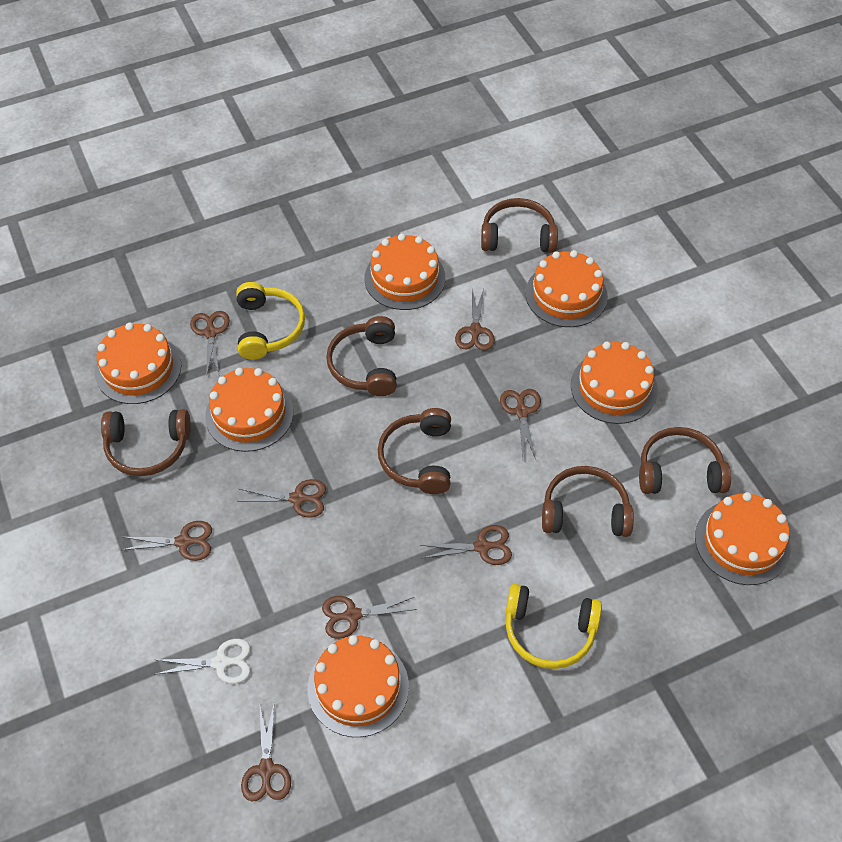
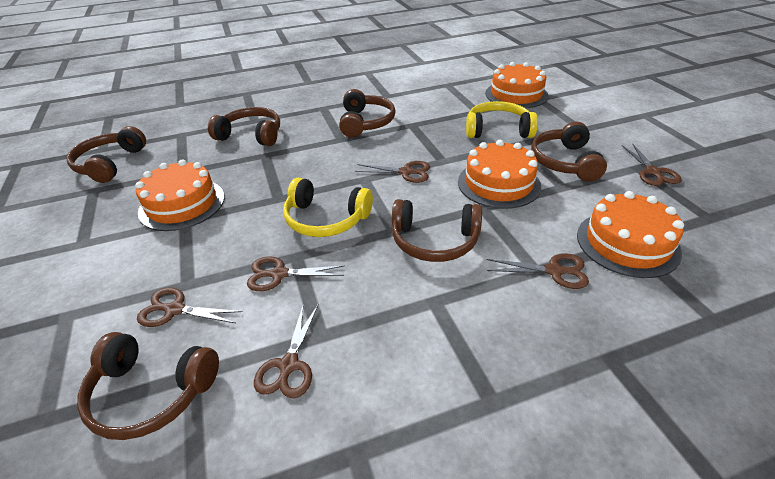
brown scissors: [122,521,212,561] [190,311,230,373] [237,479,326,518] [241,702,291,801] [322,596,417,639] [420,525,512,565] [455,289,495,351] [500,389,541,460] = 8 -> [137,287,243,327] [247,256,345,291] [254,303,319,398] [355,161,430,183] [487,253,589,289] [622,143,682,186] = 6
orange cake: [95,323,182,404] [205,368,293,452] [307,635,409,737] [364,233,445,310] [525,250,608,327] [571,342,658,424] [695,492,791,585] = 7 -> [135,159,225,231] [458,140,541,209] [485,62,549,108] [577,191,684,278] = 4
white scissors: [154,639,251,684] = 1 -> none = 0

